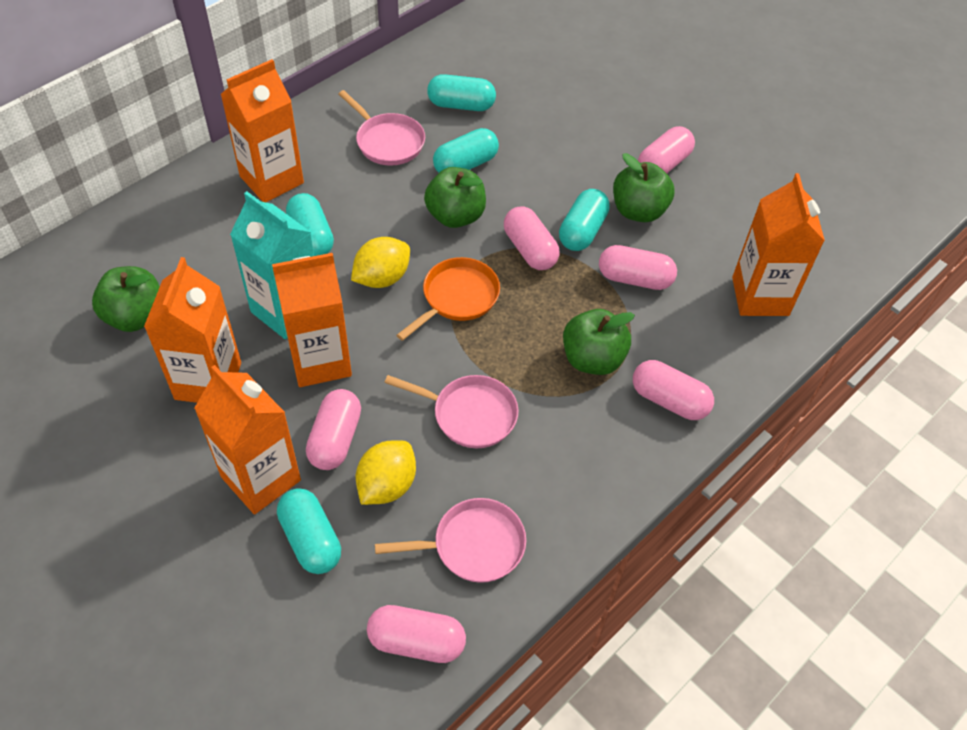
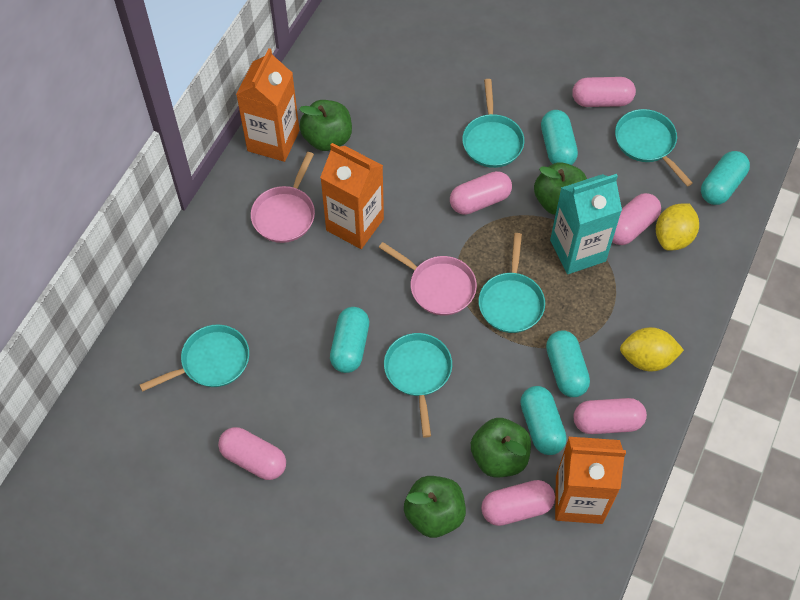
orange carton: [144,257,241,403] [194,365,301,514] [221,59,304,202] [272,253,352,387] [732,173,825,316] = 5 -> [236,48,299,162] [320,143,384,249] [555,437,626,524] = 3
orange pan: [396,257,500,341] = 1 -> none = 0
pink pan: [339,90,425,166] [375,498,526,583] [384,375,519,448] = 3 -> [251,152,315,243] [379,242,477,315] = 2
turquoise pan: none = 0 -> [140,325,249,392] [384,333,452,438] [462,79,524,168] [479,233,545,333] [615,109,693,187] = 5

